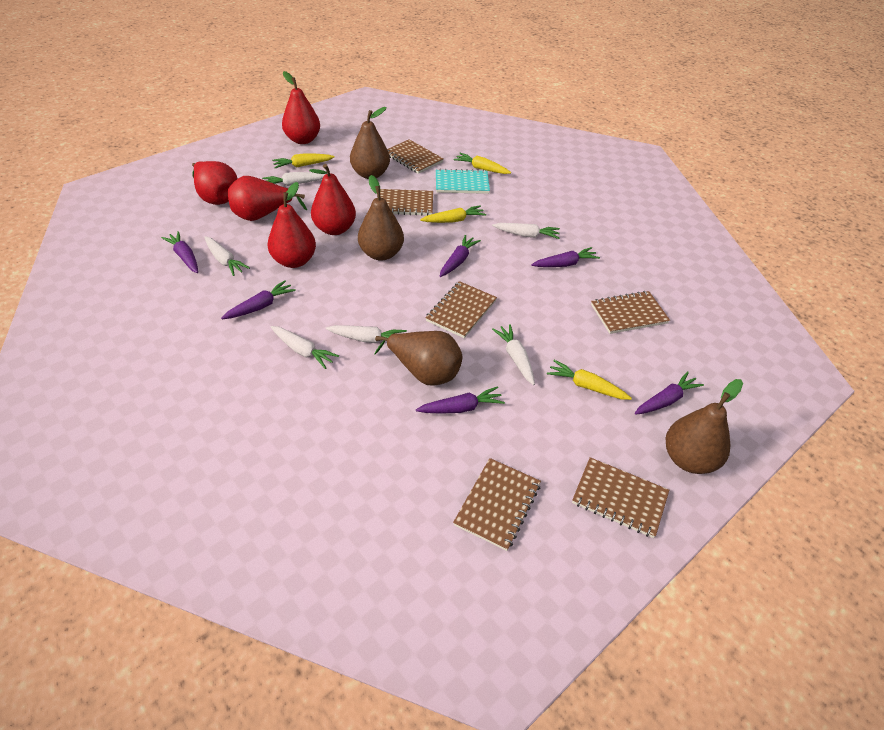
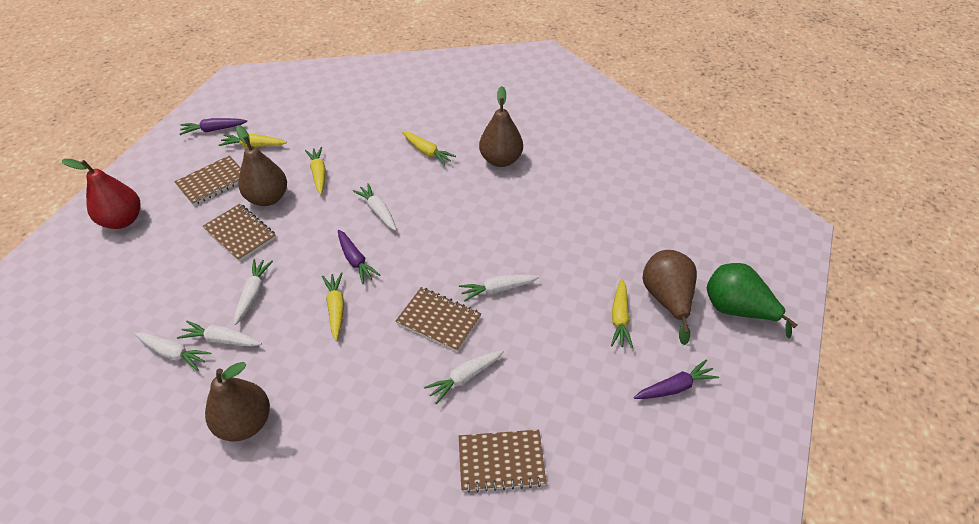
brown notebook: [380,189,433,216] [387,139,443,174] [425,281,497,338] [453,458,541,551] [572,457,669,538] [591,291,670,334] = 6 -> [174,156,241,206] [203,204,276,262] [395,287,481,352] [459,430,546,493] = 4
green pear: none = 0 -> [707,263,797,338] = 1
purple carrot: [161,231,198,273] [221,280,296,319] [416,386,505,414] [440,235,481,277] [531,247,600,267] [635,371,704,415] = 6 -> [180,118,247,135] [338,230,381,284] [634,360,719,399] = 3
red pear: [192,161,238,205] [228,176,307,221] [268,182,316,268] [282,71,320,144] [309,164,356,235] = 5 -> [62,159,141,229] = 1
turquoise notebook: [436,169,490,194] = 1 -> none = 0
yellow carrot: [272,153,335,168] [420,205,486,223] [454,153,511,174] [547,360,632,400] = 4 -> [219,134,287,147] [305,147,326,195] [322,272,344,341] [402,132,456,166] [611,279,633,348] = 5

